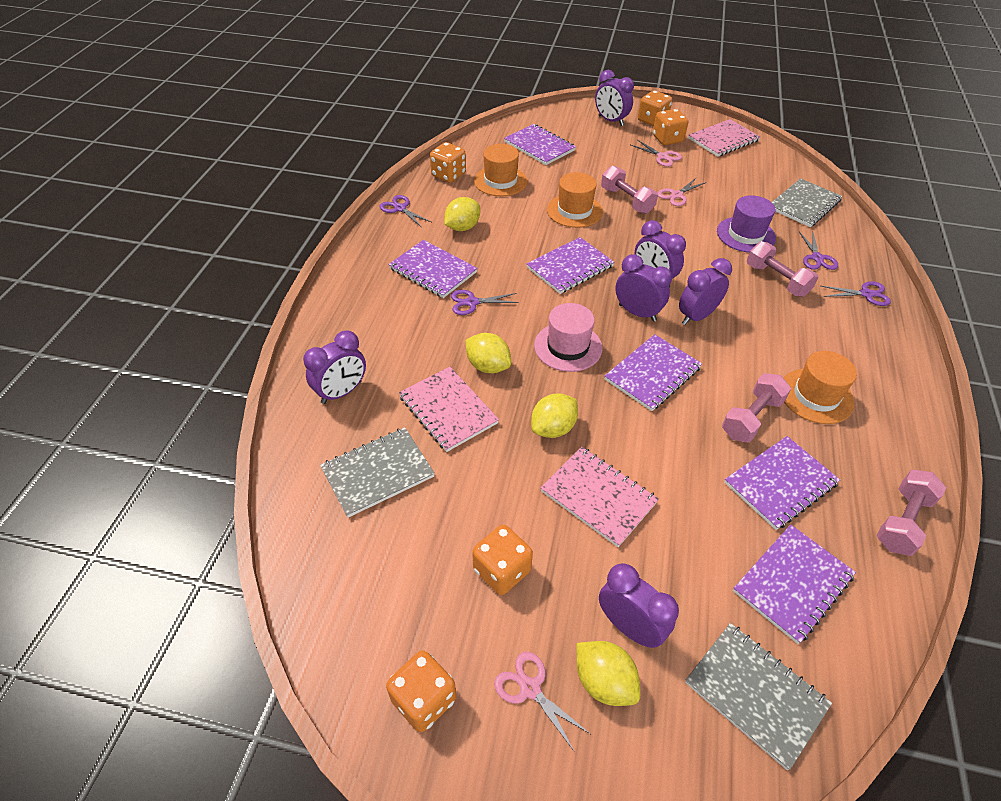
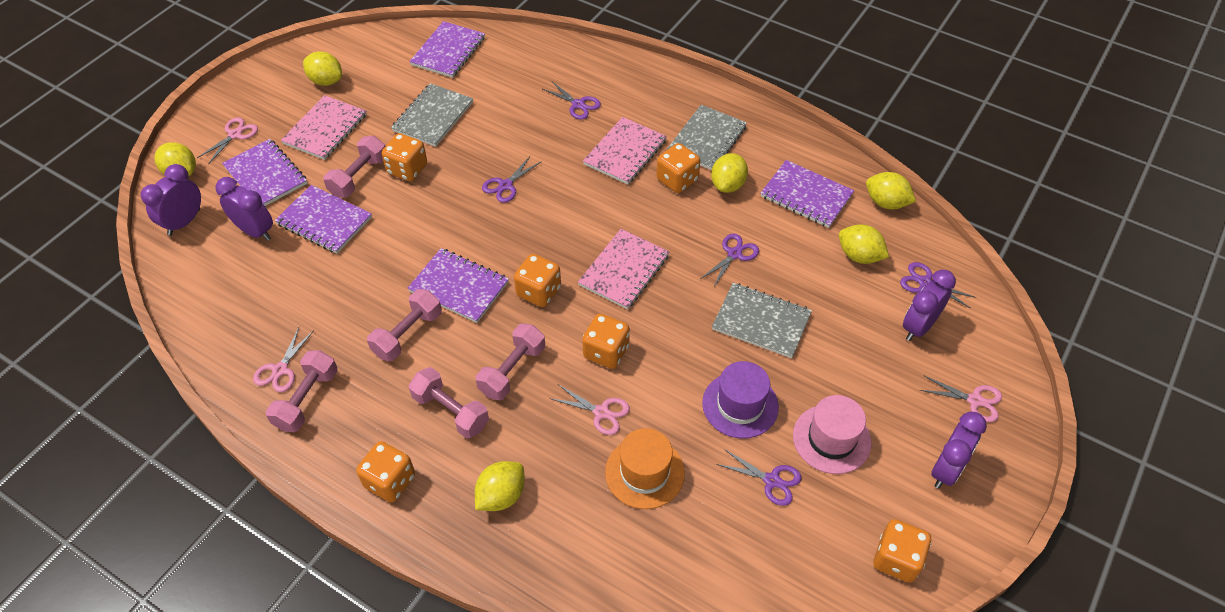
orange dice: [386,650,456,732] [430,142,466,183] [472,525,533,595] [638,90,672,126] [653,109,688,145] = 5 -> [356,441,415,502] [382,133,427,181] [514,254,561,307] [582,314,630,369] [656,143,701,193] [873,519,932,583] = 6
orange hat: [474,144,528,196] [547,172,603,228] [783,351,857,424] = 3 -> [605,428,685,509] = 1
pink dumbbell: [601,165,658,214] [722,373,791,442] [747,241,818,297] [877,470,946,556] = 4 -> [266,350,338,432] [323,136,385,198] [367,289,442,361] [409,367,489,438] [476,324,545,400] = 5
pink scissors: [494,651,590,752] [631,140,682,167] [658,178,706,206] = 3 -> [197,117,258,164] [253,327,314,392] [549,384,630,435] [920,376,1002,422] = 4
purple clock: [303,331,366,404] [595,70,634,126] [599,563,679,648] [615,254,672,322] [635,220,686,288] [679,258,732,325] = 6 -> [141,164,201,236] [215,177,273,241] [903,270,956,341] [931,412,987,489] = 4
purple notebook: [388,240,478,298] [504,124,576,165] [527,237,614,294] [605,334,702,411] [724,436,840,530] [733,525,856,644] = 6 -> [222,139,307,206] [275,185,372,254] [408,248,509,323] [409,21,485,78] [761,160,854,228] = 5
purple scissors: [380,195,431,227] [451,290,519,315] [799,232,838,270] [821,281,891,306] = 4 -> [482,156,542,203] [543,81,601,119] [700,233,759,288] [716,449,802,506] [900,262,976,308] = 5
yellow lemon: [444,197,480,231] [465,333,511,373] [531,393,578,438] [576,641,640,706] = 4 -> [154,142,196,176] [303,51,342,86] [475,461,525,511] [711,153,748,193] [839,224,889,264] [866,172,916,209] = 6

